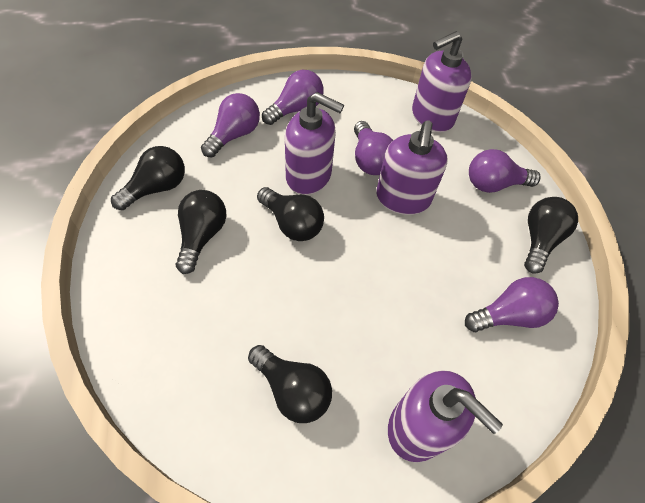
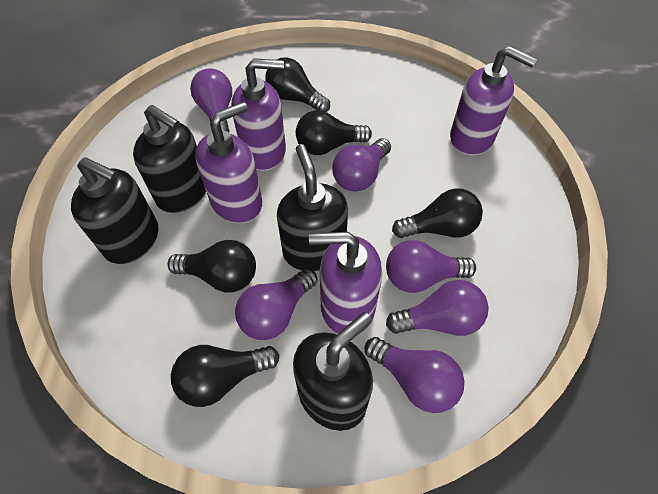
black soap dispenser: none = 0 -> [71,157,158,264] [133,105,206,213] [277,144,348,271] [293,312,373,431] = 4
purple light bulb: [201,93,260,157] [262,70,324,125] [354,121,393,175] [465,277,559,332] [469,149,541,193] = 5 -> [190,69,232,132] [235,268,318,340] [332,138,391,191] [365,337,464,413] [386,240,476,293] [386,280,489,336] = 6

